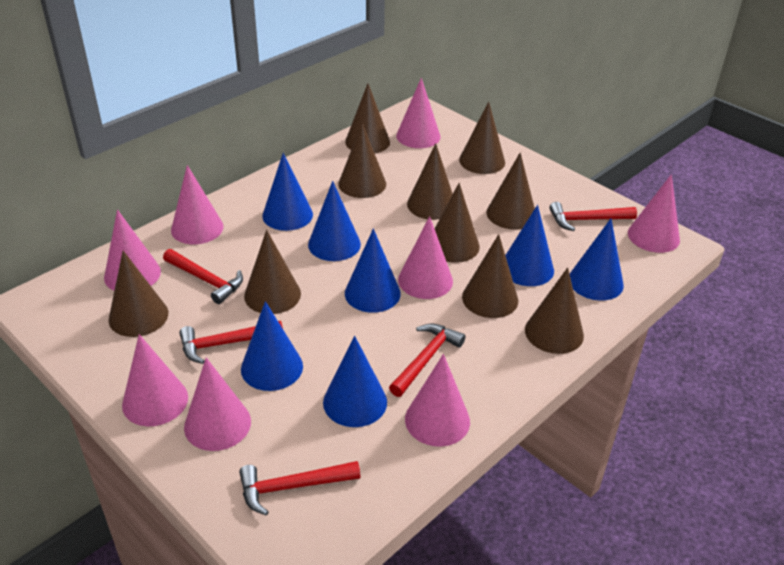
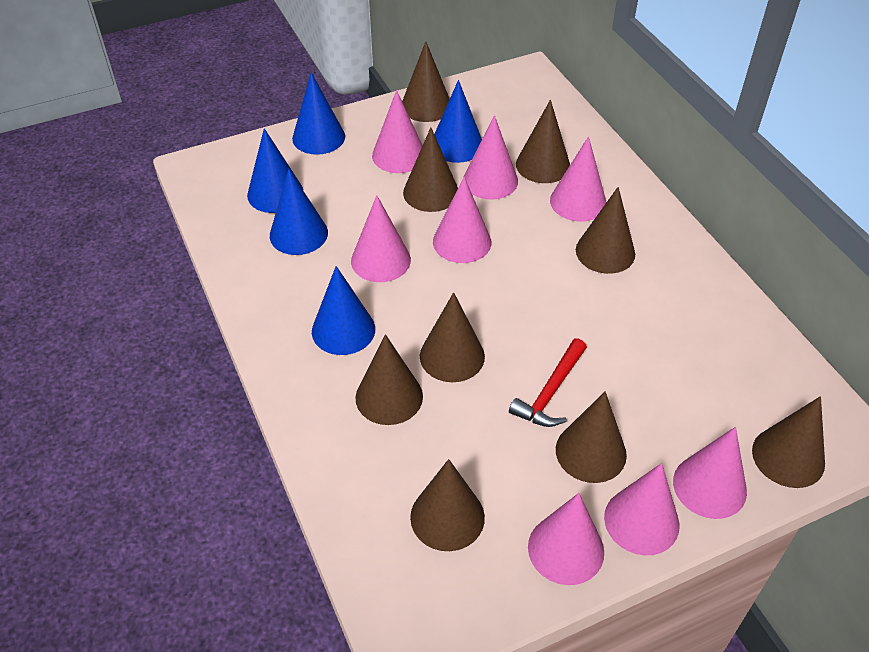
blue cone: [241,301,303,391] [262,153,313,231] [308,181,361,261] [323,336,387,427] [345,229,401,313] [505,205,554,286] [570,219,624,301] = 7 -> [247,128,303,213] [270,169,328,255] [292,72,345,155] [312,266,375,355] [434,80,482,163] = 5
brown cone: [109,251,168,337] [244,230,301,314] [338,123,386,198] [345,83,390,153] [407,143,453,220] [435,183,480,263] [459,101,505,174] [462,234,518,318] [487,152,535,230] [525,268,584,354] = 10 -> [355,334,423,425] [402,41,450,122] [403,127,458,212] [410,459,485,551] [420,292,485,382] [516,100,570,183] [556,392,627,483] [576,187,635,274] [752,396,825,488] = 9
red hammer: [163,249,243,304] [179,321,283,364] [239,461,361,516] [389,323,466,397] [549,202,637,231] = 5 -> [509,338,587,427] = 1

